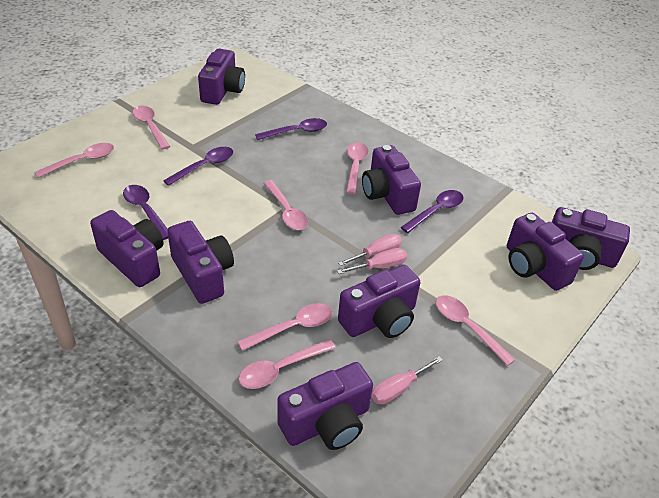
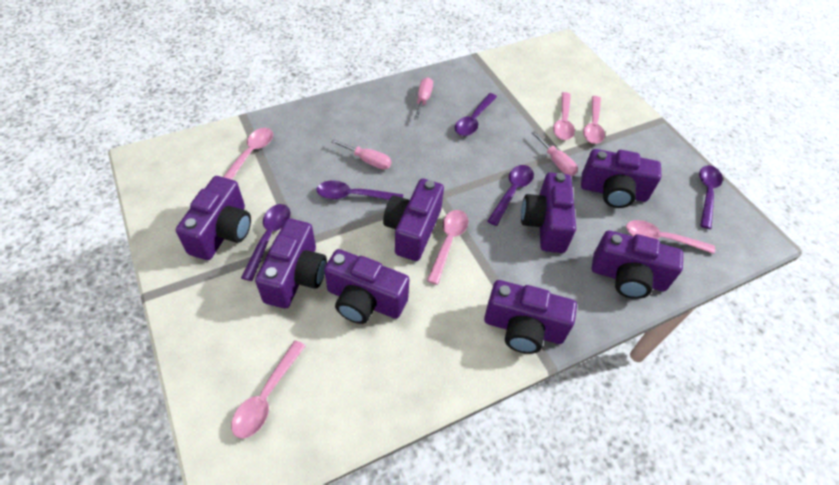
pink spoon: [34,143,114,178] [132,106,170,150] [237,303,332,351] [238,339,336,389] [263,180,308,230] [346,142,368,194] [435,295,516,366] = 7 -> [223,128,273,180] [231,340,306,438] [427,210,469,285] [553,92,575,140] [583,96,605,144] [626,220,715,254] = 6
purple spoon: [123,185,168,240] [163,147,233,186] [255,118,327,140] [401,190,464,233] = 4 -> [241,204,290,281] [317,181,403,200] [455,93,497,136] [487,165,534,226] [699,165,723,229] = 5

